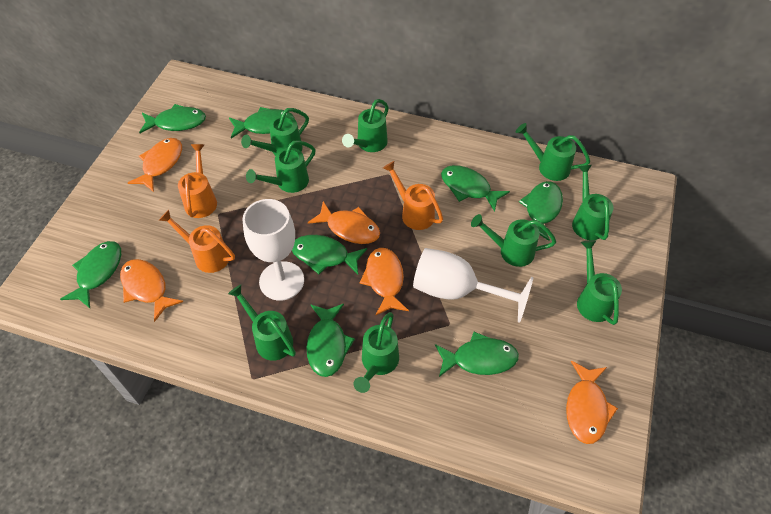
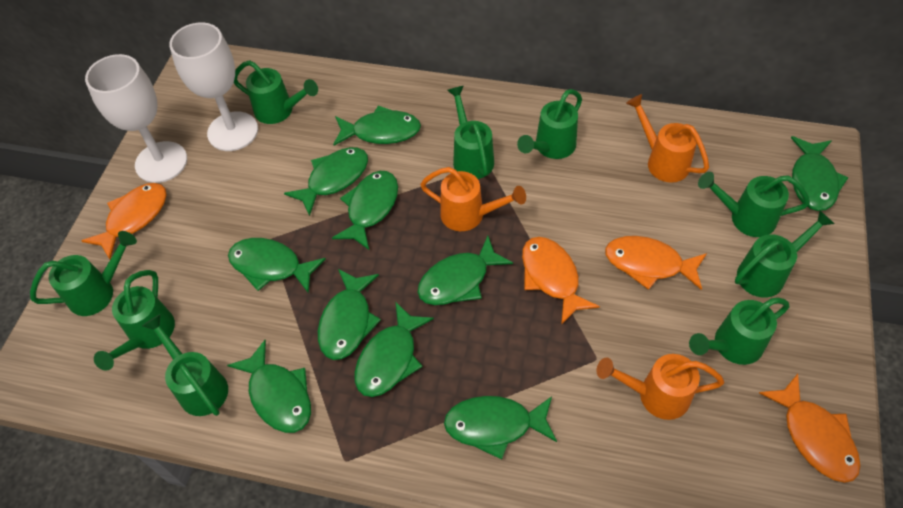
green fish: [60,241,121,308] [139,104,206,133] [229,107,295,138] [292,235,367,274] [306,304,355,377] [435,332,519,377] [441,165,510,212] [519,181,563,241] = 8 -> [227,340,311,433] [228,238,326,294] [284,147,368,216] [318,269,381,360] [332,171,398,250] [333,106,421,146] [354,302,434,397] [417,235,513,305] [444,396,557,460] [791,136,849,211] = 10
orange fish: [120,259,183,322] [128,138,182,192] [308,201,380,244] [360,248,409,316] [566,361,618,444] = 5 -> [81,183,167,259] [522,237,600,325] [605,236,707,290] [759,374,861,483] = 4

